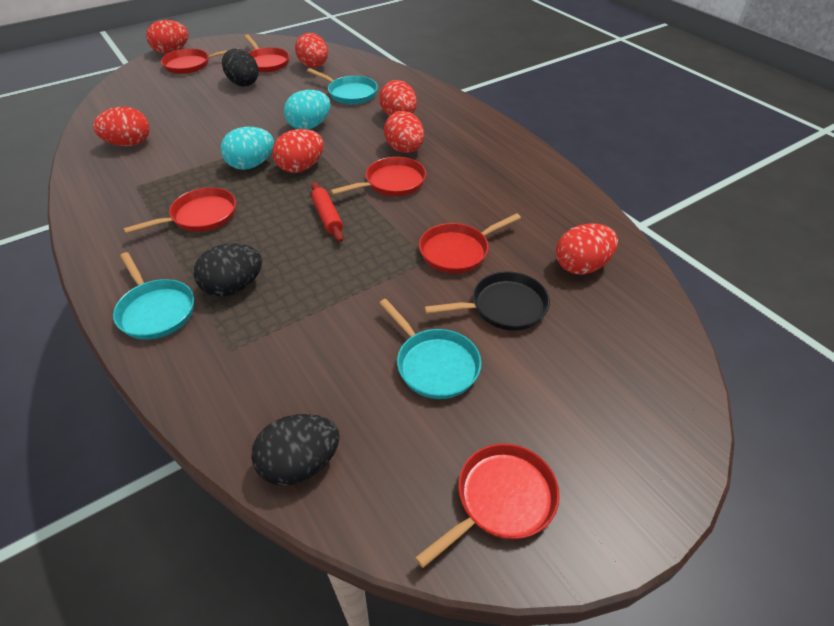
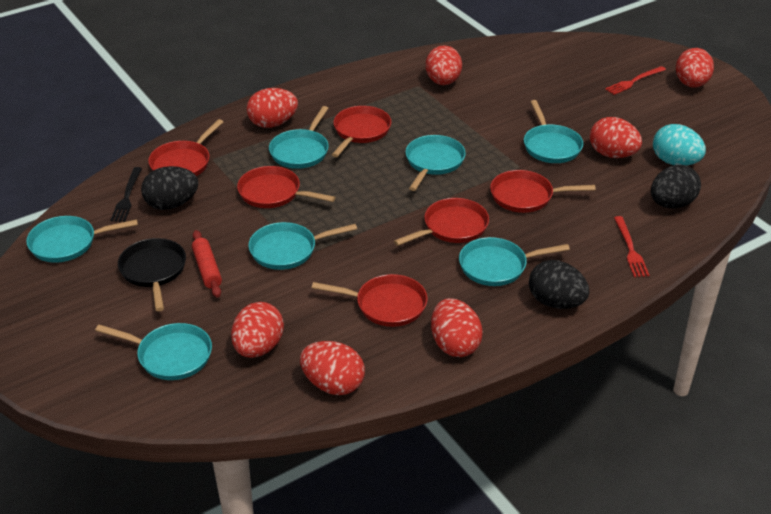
black fork: none = 0 -> [110,167,142,222] = 1
red fork: none = 0 -> [605,66,666,95] [614,216,649,277] = 2
turquoise egg: [221,127,274,170] [284,90,330,129] = 2 -> [653,124,706,166] = 1
turquoise pan: [113,252,194,340] [307,68,378,104] [379,299,482,399] = 3 -> [26,216,138,263] [95,323,212,380] [248,222,357,270] [269,106,329,169] [406,135,466,191] [459,237,570,286] [524,100,583,163] = 7

